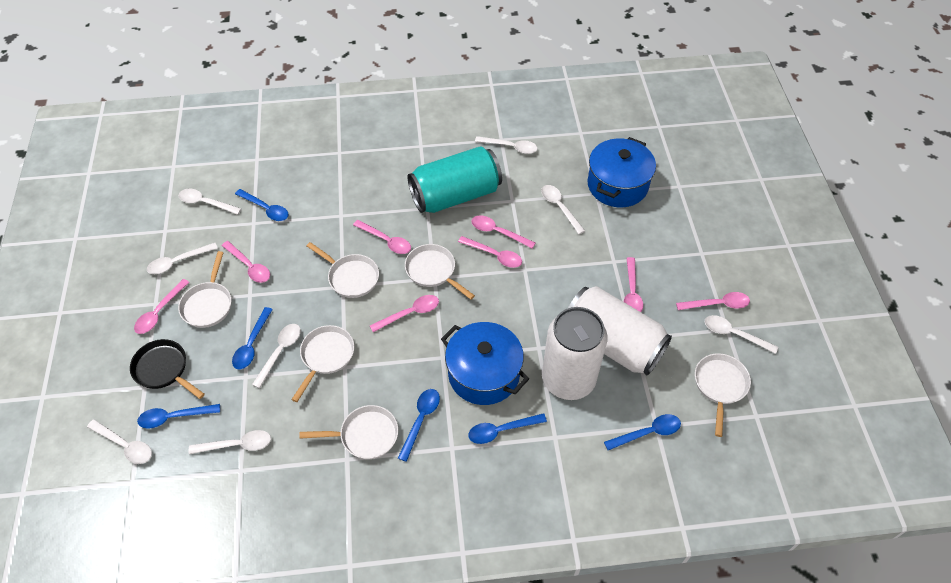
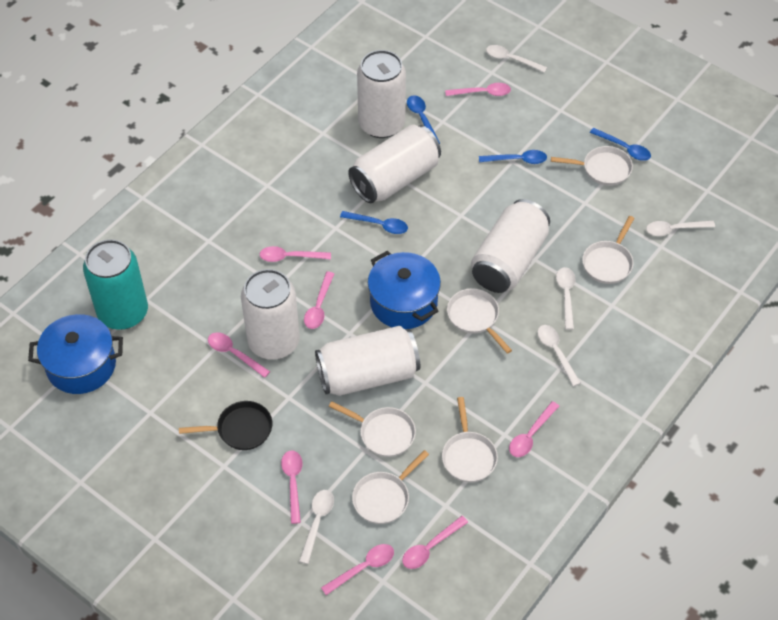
blue spoon: [137,404,220,429] [232,307,273,369] [235,189,289,221] [398,389,440,462] [468,413,547,444] [604,414,681,450] = 6 -> [340,211,408,234] [407,95,440,144] [479,150,547,164] [590,128,651,161] = 4
white can: [542,307,607,400] [568,286,672,375] = 2 -> [241,269,300,360] [315,326,420,396] [348,124,441,203] [357,50,406,138] [471,199,550,293] = 5
white spoon: [87,419,152,464] [147,243,218,274] [178,189,241,215] [189,430,271,454] [252,324,301,388] [475,136,538,154] [541,185,585,234] [705,315,778,354] = 8 -> [299,490,334,564] [486,45,547,73] [537,325,581,387] [556,267,576,330] [646,221,715,236] = 5

